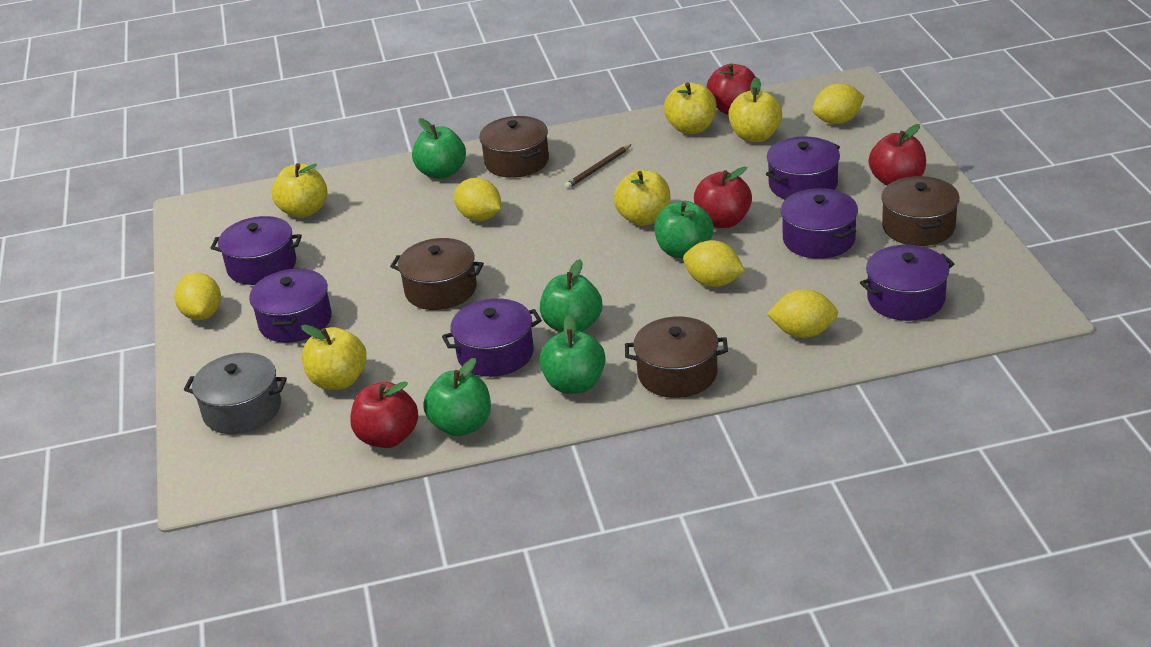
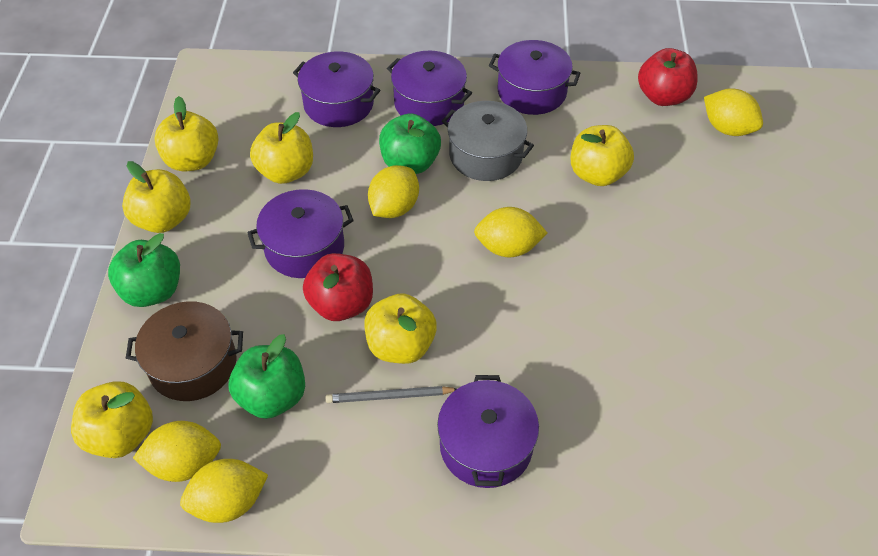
brown pencil: [565,144,632,189] = 1 -> none = 0
brown pot: [390,238,484,310] [479,116,549,178] [625,317,728,398] [881,176,960,246] = 4 -> [126,301,243,401] = 1
green apple: [412,118,466,179] [423,358,491,436] [539,314,606,394] [540,259,602,332] [654,201,714,258] = 5 -> [108,233,180,307] [229,334,305,419] [379,113,441,174] = 3
grey pencil: none = 0 -> [325,386,457,403] = 1
purple pot: [211,216,302,285] [249,268,332,342] [442,298,542,377] [766,137,840,198] [781,188,858,259] [860,245,955,321] = 6 -> [247,189,354,278] [293,51,380,127] [387,51,472,126] [437,375,539,488] [489,40,581,115] = 5
red apple: [350,381,418,448] [694,167,752,228] [706,63,756,114] [869,124,926,186] = 4 -> [303,253,373,321] [638,48,698,106] = 2
yellow apple: [272,163,328,218] [301,324,367,390] [613,170,671,226] [664,83,716,134] [728,77,782,142] = 5 -> [71,381,153,458] [122,161,191,233] [154,96,219,171] [250,112,313,184] [364,293,437,364] [571,125,634,186] = 6

